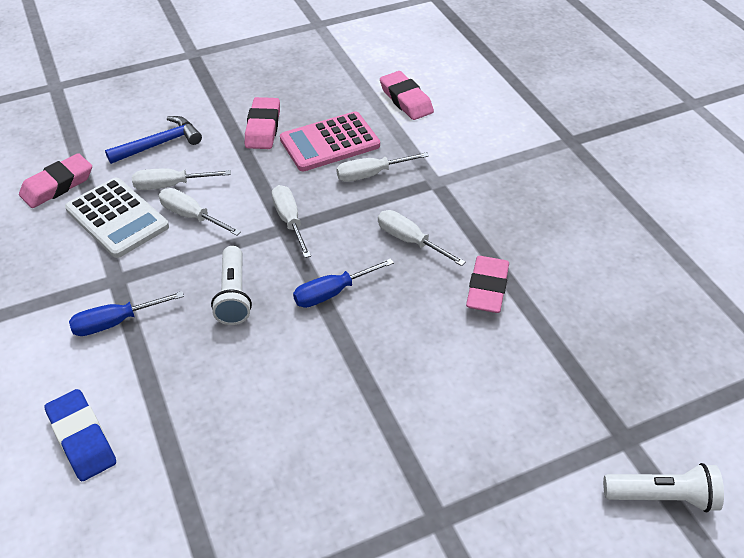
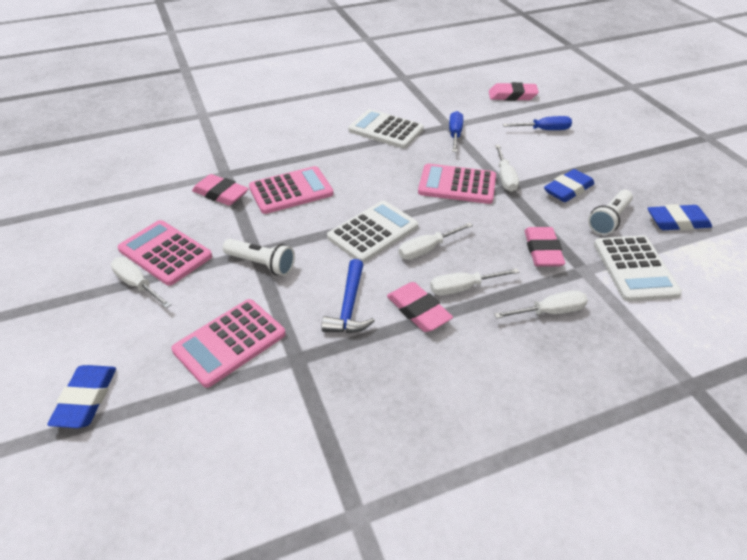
blue eraser: [44,389,116,481] = 1 -> [47,365,116,428] [544,169,595,202] [647,204,712,230] = 3
pink calculator: [280,112,380,171] = 1 -> [118,220,212,286] [171,299,286,388] [249,166,334,214] [418,164,496,204] = 4
white calculator: [65,178,169,258] = 1 -> [327,200,418,263] [348,109,424,149] [594,235,682,302] = 3

